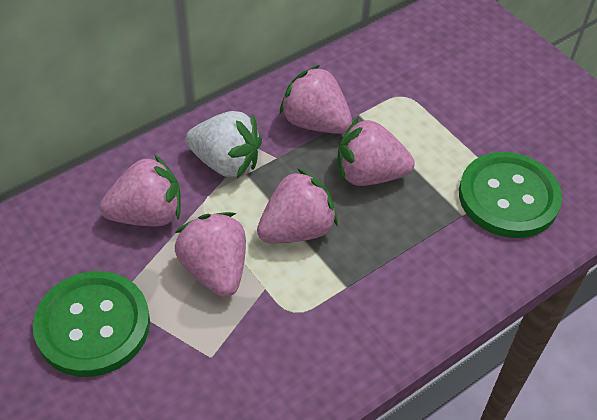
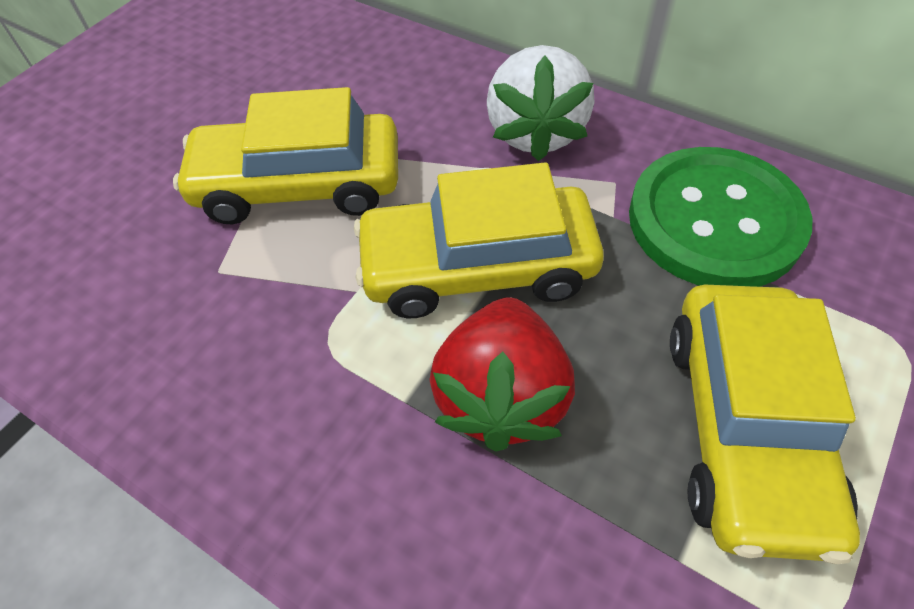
green button: [33,271,150,377] [459,152,562,238] = 2 -> [629,147,812,287] = 1
pink strawberry: [100,154,181,226] [175,212,246,297] [257,168,338,243] [280,65,352,134] [337,117,415,186] = 5 -> none = 0
red strawberry: none = 0 -> [429,297,575,451] = 1
yellow car: none = 0 -> [173,87,398,224] [354,162,604,318] [670,285,860,564] = 3

